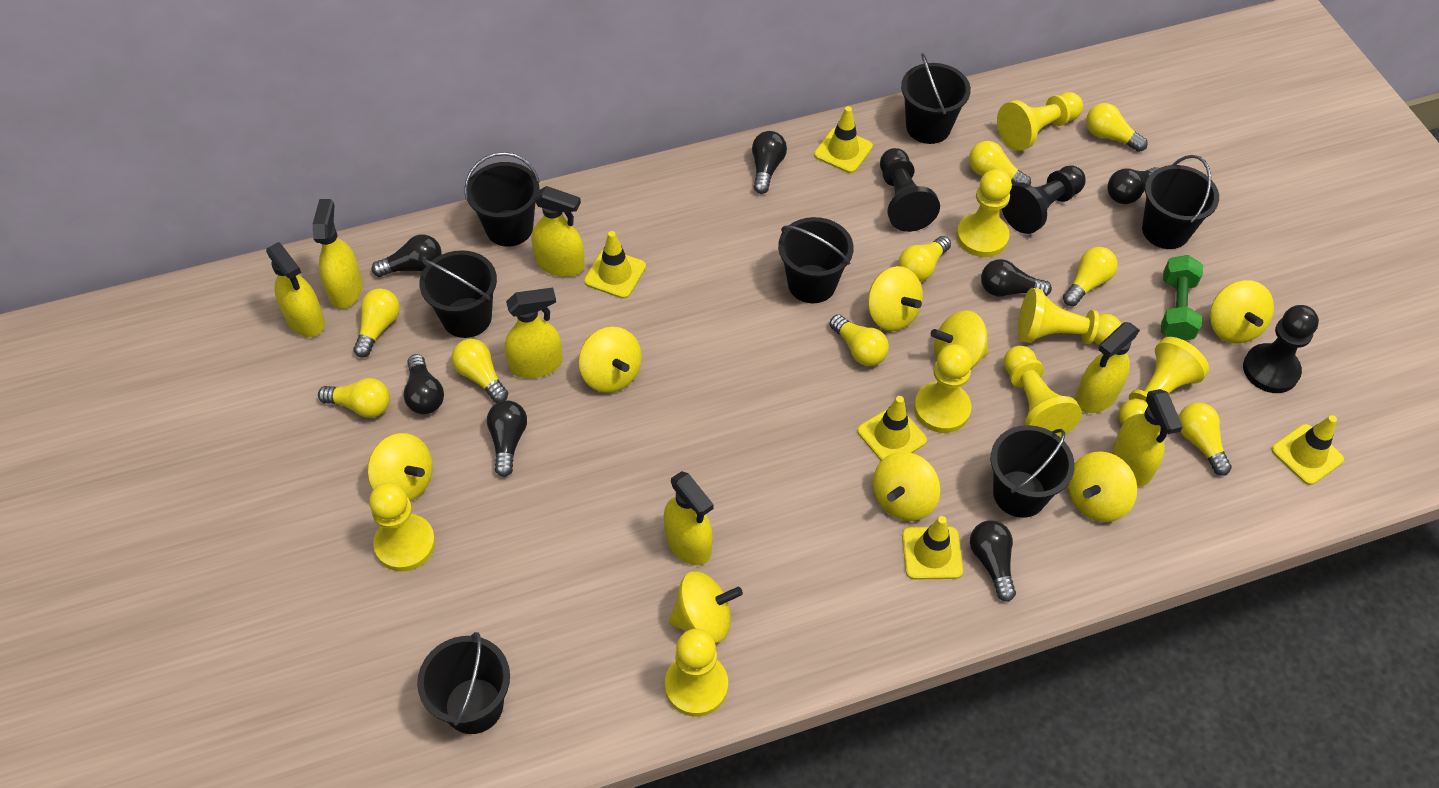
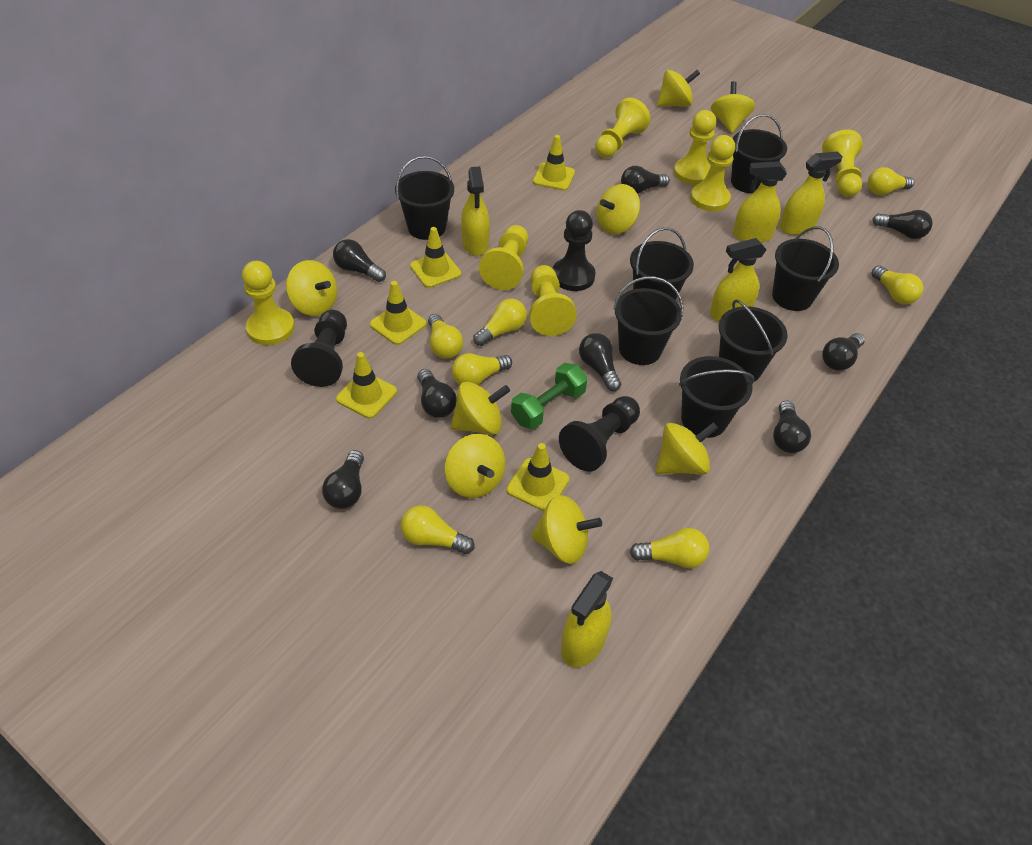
black light bulb: [372,234,441,277] [404,354,444,414] [487,400,527,477] [752,131,787,194] [970,520,1016,602] [981,259,1052,297] [1107,167,1159,204] = 7 -> [322,450,364,509] [333,239,386,282] [417,369,456,418] [579,333,621,391] [621,166,670,194] [773,401,811,453] [822,333,865,371] [873,210,933,239] = 8
yellow light bulb: [318,378,390,418] [353,288,400,358] [452,339,508,403] [830,314,889,366] [898,236,951,282] [969,141,1031,185] [1063,247,1118,306] [1086,103,1148,152] [1179,403,1232,476] = 9 -> [401,505,475,554] [428,314,463,359] [452,353,512,385] [473,299,527,346] [630,528,709,568] [868,167,914,195] [871,265,923,304] = 7
yellow pawn: [369,483,435,571] [665,629,728,717] [914,344,972,433] [956,169,1012,257] [997,92,1083,151] [1003,346,1082,437] [1018,288,1121,345] [1119,337,1209,425] = 8 -> [242,261,295,345] [479,225,528,290] [529,265,577,336] [595,98,651,158] [674,110,716,185] [690,135,735,211] [822,130,863,197] = 7
yellow spray bottle: [266,242,325,337] [313,199,363,309] [505,287,563,378] [531,186,585,277] [664,471,714,565] [1075,322,1140,413] [1112,389,1183,486] = 7 -> [461,166,490,256] [561,571,613,668] [710,238,766,322] [733,161,787,243] [779,151,843,235] = 5

